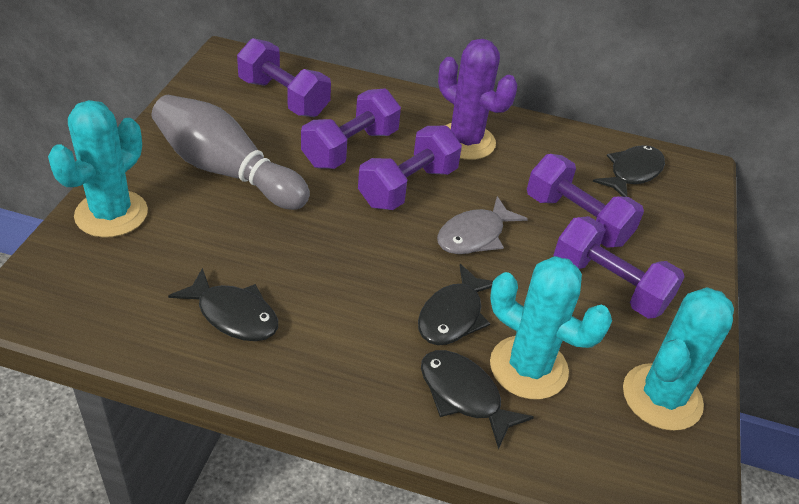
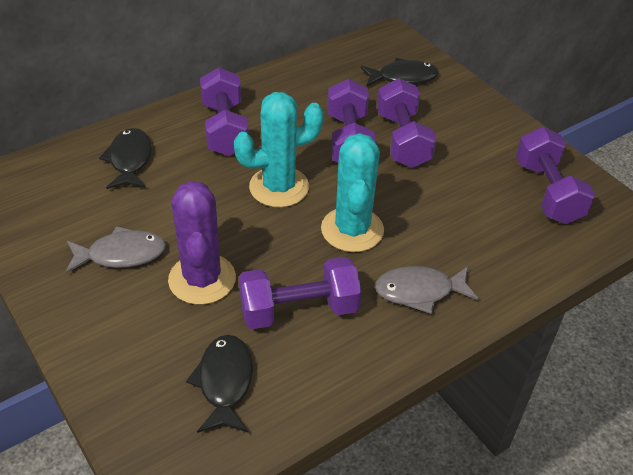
black fish: [168,268,278,341] [418,264,493,345] [421,350,534,450] [593,145,665,197] = 4 -> [99,128,152,189] [186,335,253,433] [361,58,439,87] = 3
grey bowling pin: [152,95,310,210] = 1 -> none = 0
grey fish: [437,196,528,254] = 1 -> [66,226,166,273] [375,266,479,314] = 2
turquoise cactus: [48,100,148,238] [490,256,612,400] [623,287,734,431] = 3 -> [234,92,324,207] [321,133,384,252] = 2

